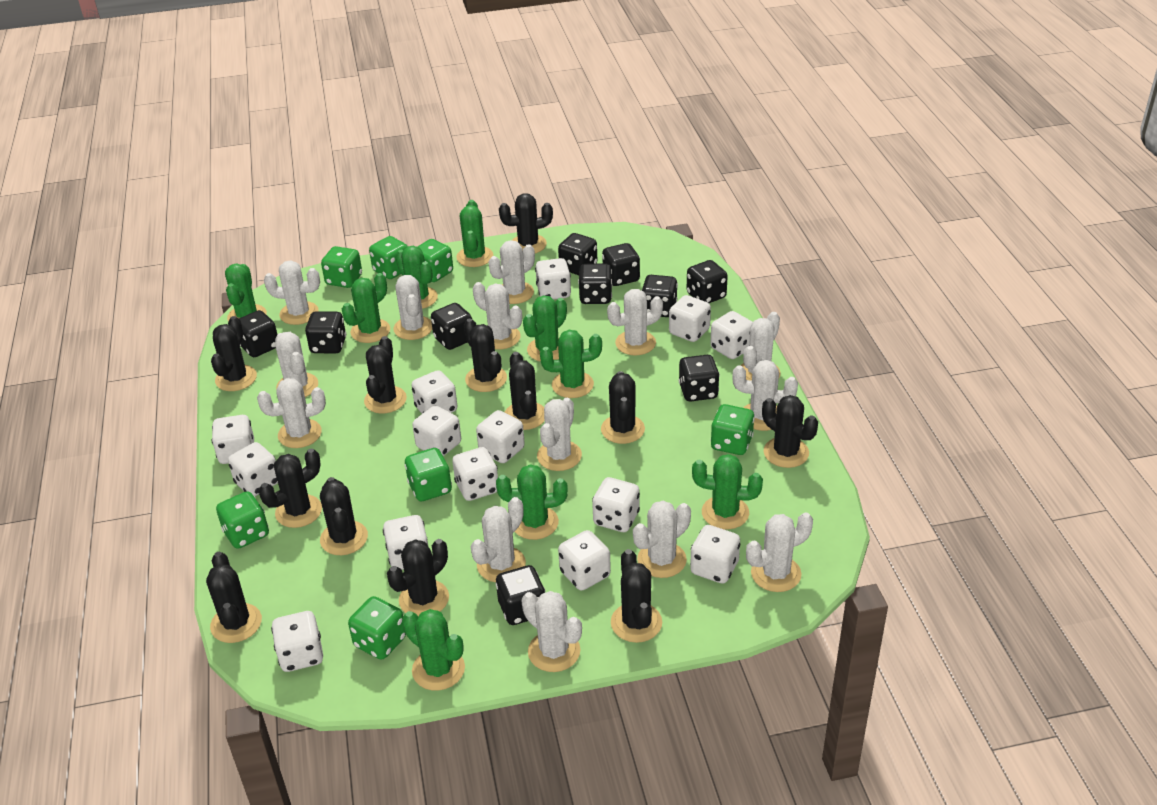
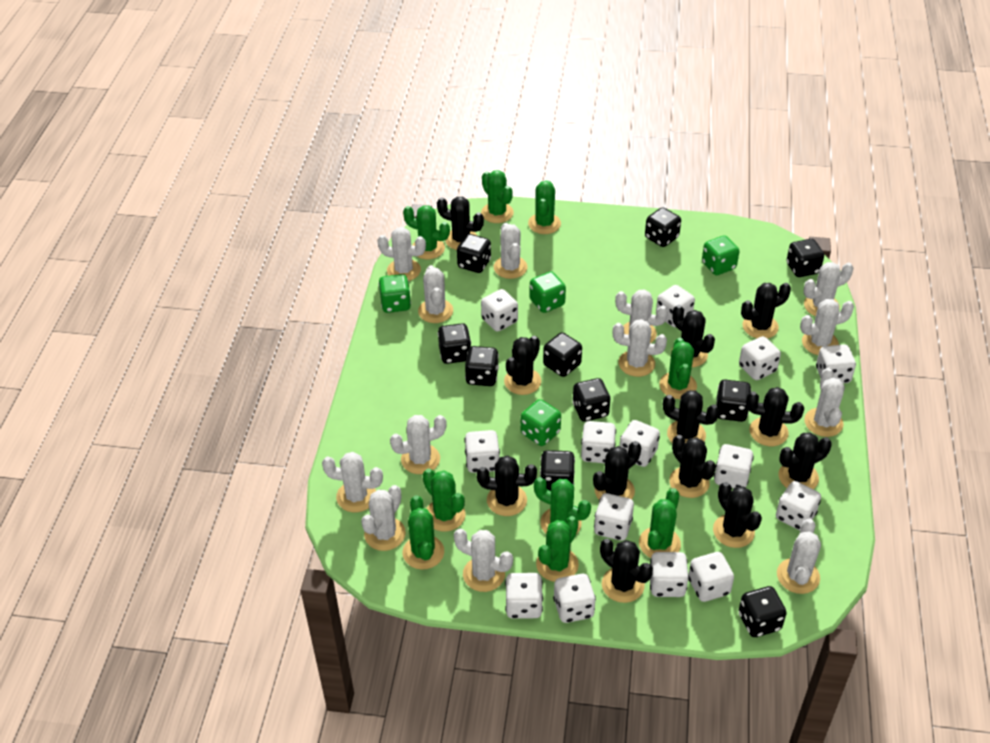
green dice: [216,491,269,549] [321,246,362,288] [348,596,406,660] [369,236,408,279] [405,448,452,502] [417,239,453,282] [710,404,755,455] = 7 -> [378,274,411,313] [521,399,561,446] [529,271,566,313] [702,235,740,275] = 4
white cactus: [257,378,326,448] [264,261,320,325] [275,332,318,397] [393,275,432,340] [470,497,526,582] [473,282,522,350] [488,240,535,304] [522,591,582,672] [537,398,582,471] [607,289,663,355] [633,501,691,578] [732,360,798,431] [741,312,781,381] [746,512,813,592] = 14 -> [322,452,383,512] [361,485,406,551] [377,227,426,281] [390,415,447,474] [418,265,453,323] [454,529,513,592] [493,223,528,279] [613,319,667,377] [615,289,668,343] [777,518,821,594] [800,299,854,355] [803,262,853,316] [804,368,845,437] = 13

